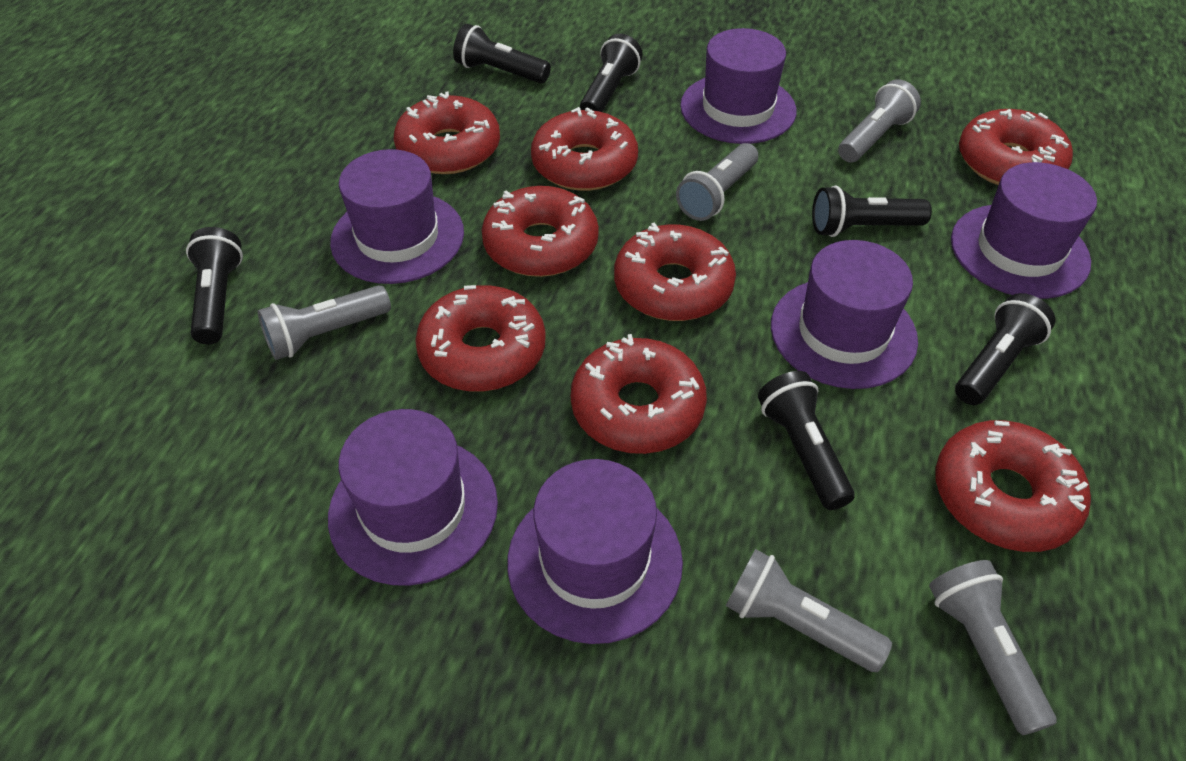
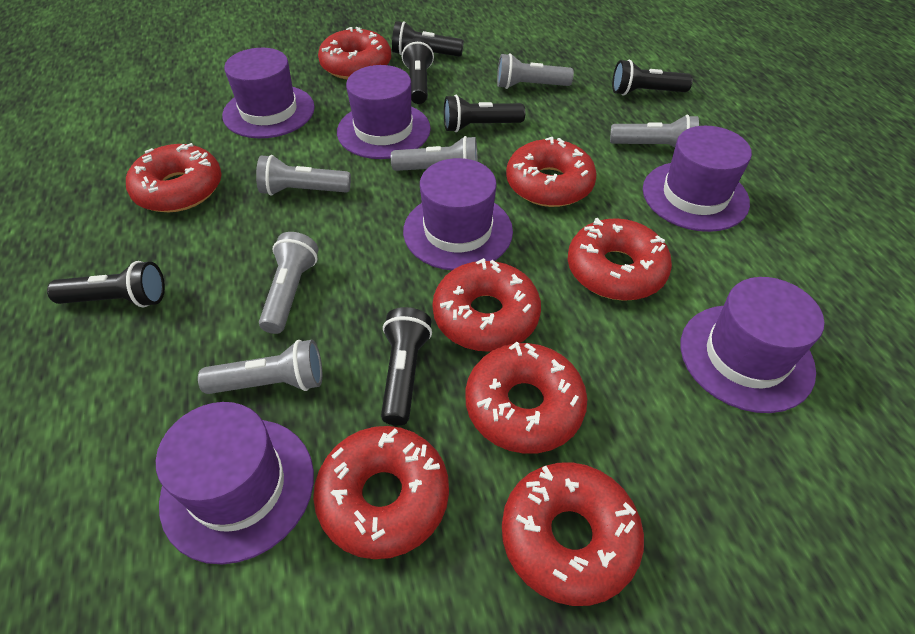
grey flashlight: [257,285,391,360] [676,143,758,221] [726,549,892,672] [838,79,921,163] [929,560,1057,735] = 5 -> [198,340,322,394] [256,155,351,196] [259,232,318,334] [391,136,478,171] [497,53,574,89] [610,115,699,148] = 6

